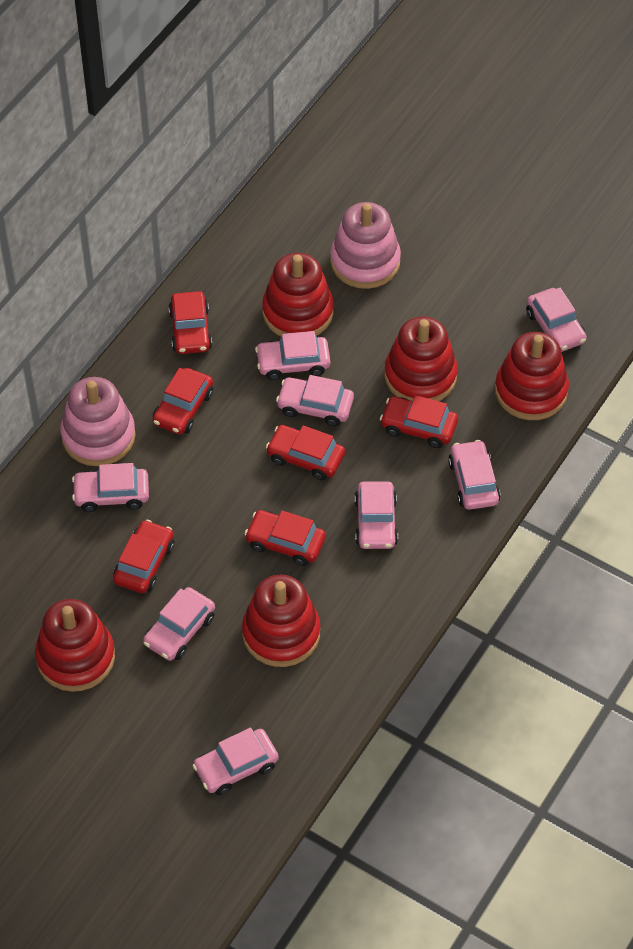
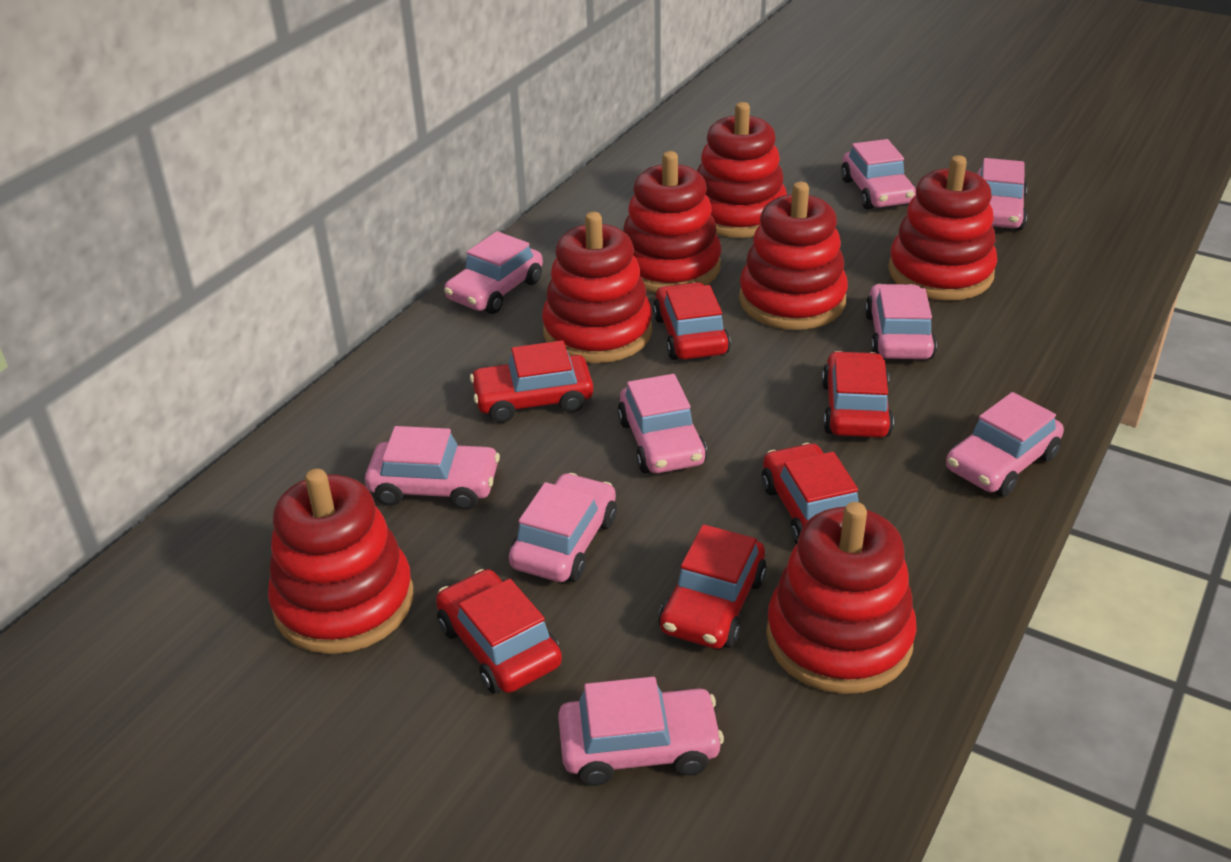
pink car: [72,463,149,512] [143,587,215,661] [192,728,279,795] [255,331,330,380] [276,375,354,426] [355,481,398,549] [448,440,500,510] [526,288,587,352] = 8 -> [365,426,500,510] [444,231,543,314] [509,473,617,582] [558,677,724,786] [617,374,707,473] [841,139,916,209] [865,284,937,359] [946,392,1064,497] [977,158,1028,230] = 9
pink stacking toy: [60,377,136,466] [330,202,401,289] = 2 -> none = 0
red stacking toy: [35,599,115,692] [242,575,320,667] [262,253,334,337] [385,317,458,401] [495,332,569,420] = 5 -> [268,469,413,654] [542,212,652,363] [623,151,721,293] [697,102,787,238] [739,182,848,330] [766,502,917,694] [888,155,997,300] = 7

